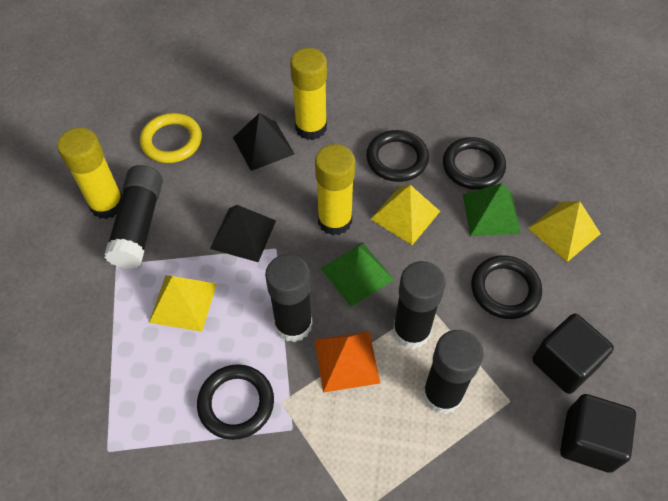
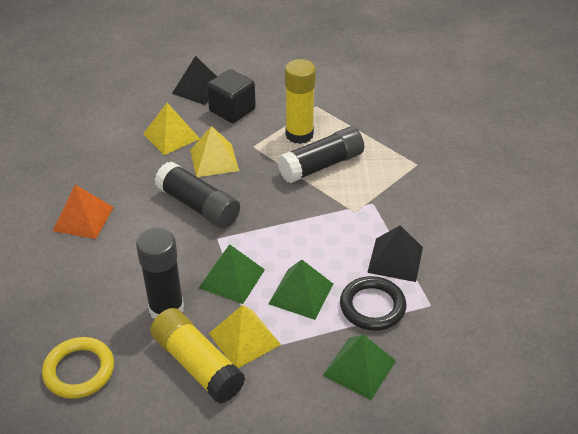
black cube: [532,314,614,394] [560,394,636,473] = 2 -> [207,69,256,123] = 1
black glue stick: [104,165,163,269] [265,254,313,342] [393,261,446,349] [423,330,484,414] = 4 -> [136,228,184,319] [155,161,240,228] [277,127,364,183] = 3
black ring: [197,364,274,440] [366,130,429,182] [443,137,506,190] [471,255,542,319] = 4 -> [340,276,406,331] = 1
green pyramid: [321,243,394,307] [463,183,521,236] = 2 -> [199,244,265,304] [268,260,333,320] [323,334,396,400] = 3
yellow glue stick: [57,127,122,219] [290,48,327,140] [315,144,355,236] = 3 -> [150,308,245,404] [285,59,316,144] = 2

